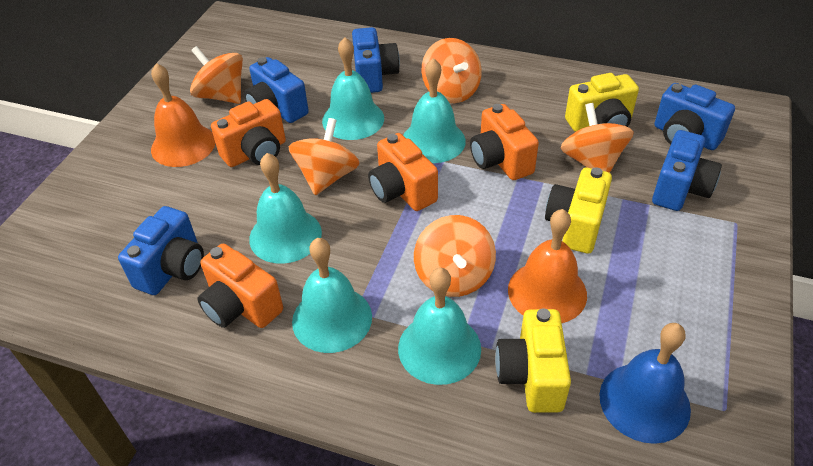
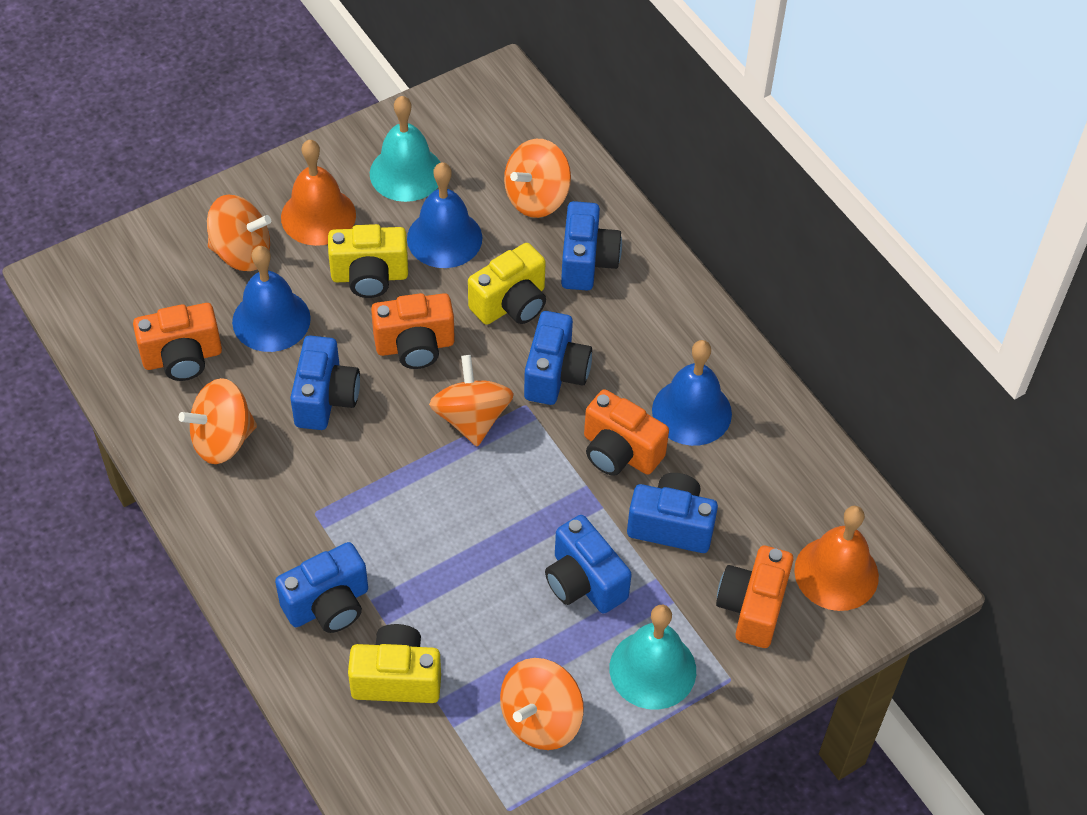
blue bell: [599,323,691,444] = 1 -> [232,246,311,352] [407,162,482,268] [652,340,732,446] = 3
blue camera: [118,206,204,295] [244,57,309,123] [352,27,400,93] [652,130,722,211] [654,83,735,150] = 5 -> [275,542,368,633] [290,336,360,430] [524,311,592,405] [545,515,632,614] [561,201,622,291] [627,473,718,553] = 6
turquoise bell: [249,153,322,264] [292,238,372,353] [322,37,384,140] [398,267,481,385] [403,58,466,163] = 5 -> [370,96,441,202] [610,605,696,710] = 2

